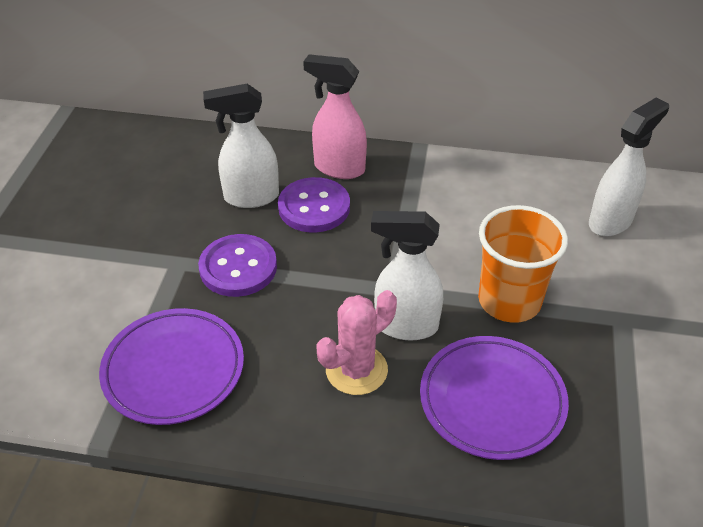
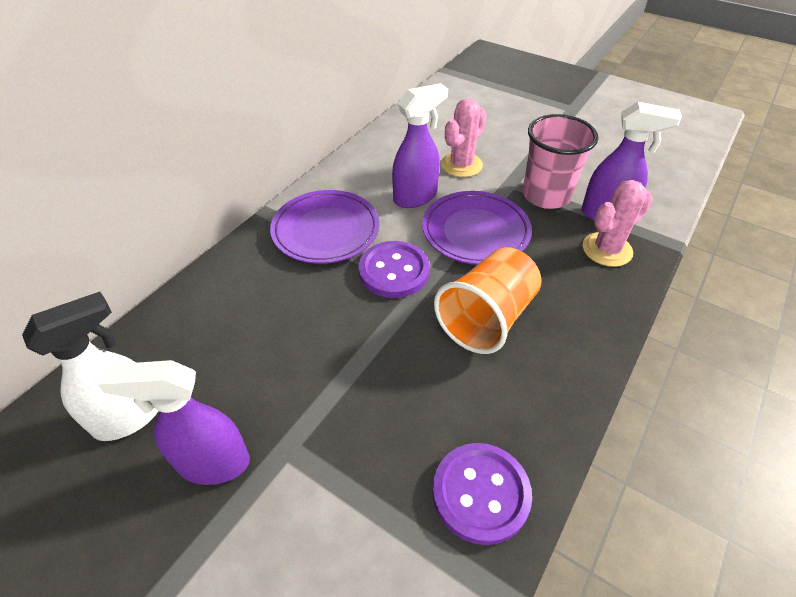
pink cactus: [317,290,397,395] = 1 -> [441,98,487,177] [583,180,653,267] = 2
pink cup: none = 0 -> [523,114,598,209] = 1
pink spray bottle: [303,54,367,179] = 1 -> none = 0
purple spray bottle: none = 0 -> [97,360,250,485] [392,83,448,208] [581,102,682,221] = 3
white spray bottle: [203,84,279,208] [371,211,443,340] [589,98,669,236] = 3 -> [22,292,158,441] = 1

